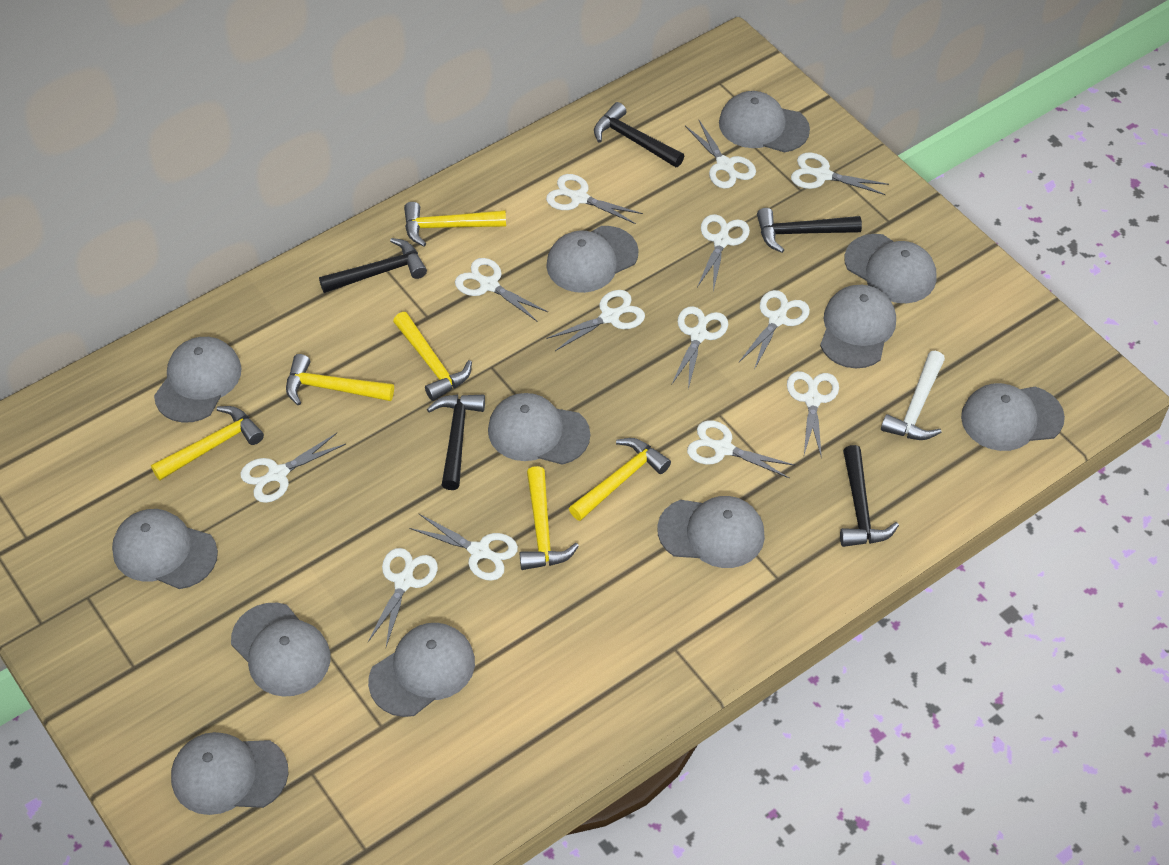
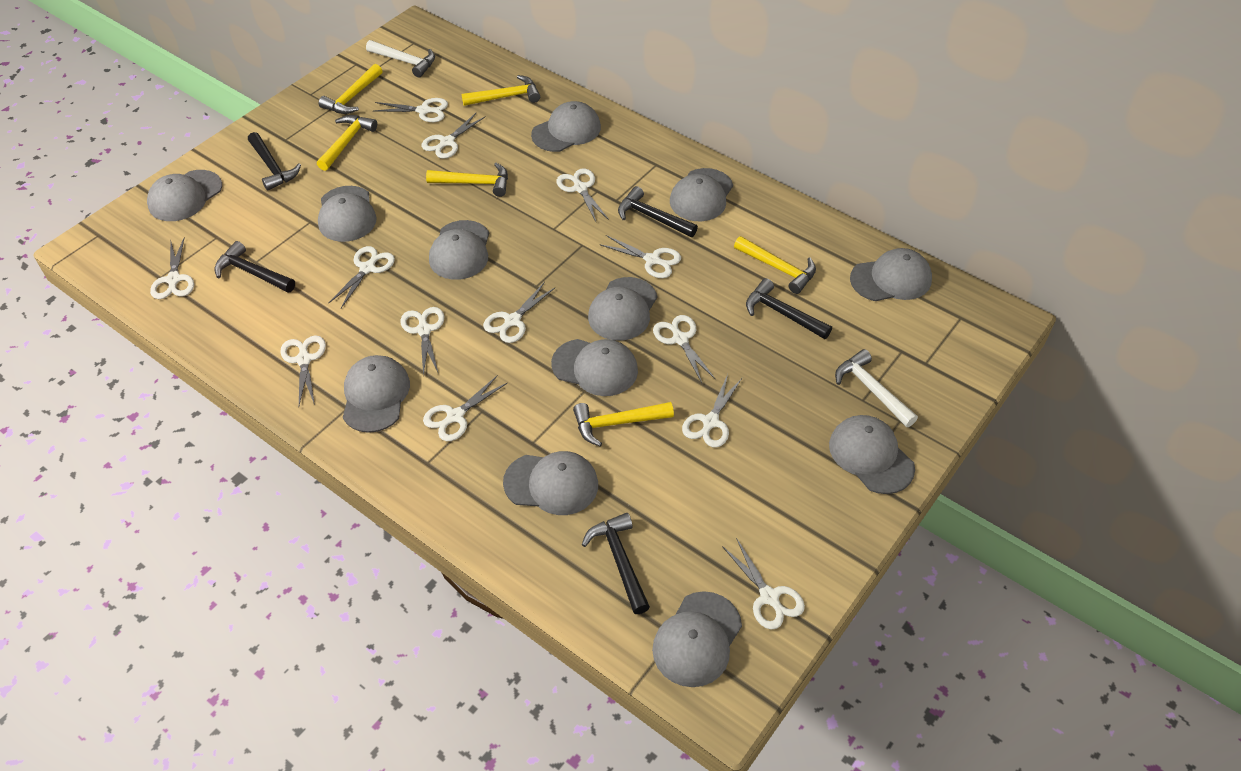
white hammer: [881,351,945,440] = 1 -> [366,40,435,77] [835,349,918,427] = 2

